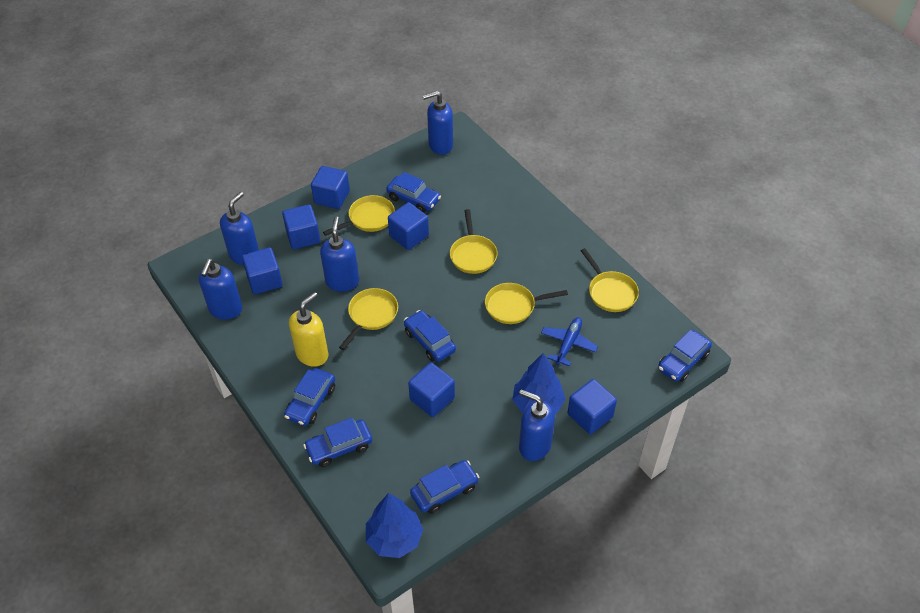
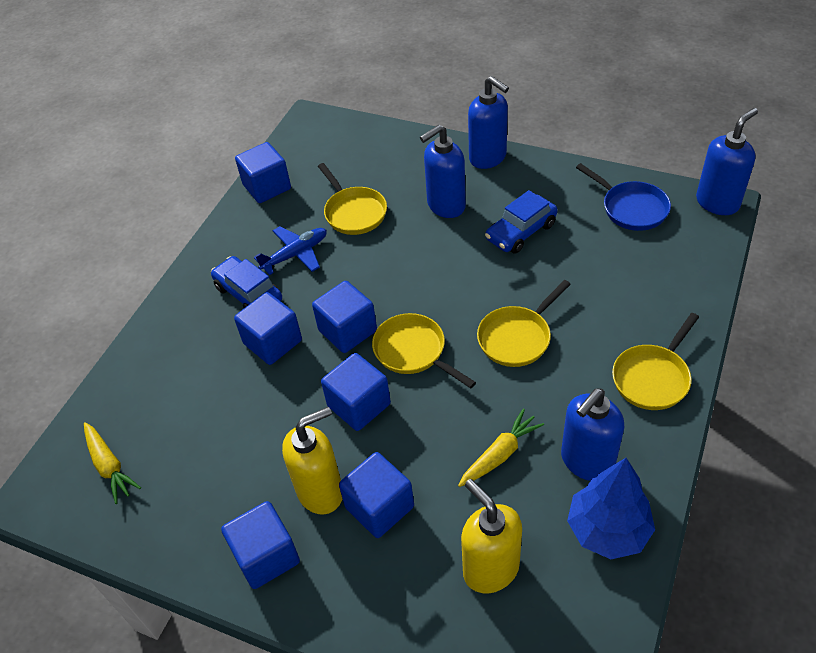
blue car: [284,368,335,426] [303,417,372,467] [386,172,441,213] [404,310,456,362] [410,460,479,514] [658,330,712,382] = 6 -> [211,256,282,308] [485,190,558,254] = 2
blue pan: none = 0 -> [576,163,671,231] = 1
blue soap dispenser: [198,259,242,319] [220,192,259,265] [320,217,359,292] [422,91,453,155] [519,389,555,461] = 5 -> [420,124,466,218] [468,76,509,169] [561,388,624,481] [696,108,758,215] = 4
blue tree: [366,493,423,558] [512,353,565,414] = 2 -> [567,458,655,559] = 1
yellow carrot: none = 0 -> [84,422,141,504] [458,409,544,487] = 2
yellow pan: [323,195,395,236] [339,288,398,350] [450,209,498,274] [485,283,568,324] [581,248,639,312] = 5 -> [318,163,387,235] [372,313,476,388] [477,280,571,367] [612,313,699,410] = 4
yellow soap dispenser: [289,292,328,367] = 1 -> [282,407,342,515] [461,479,522,593] = 2

